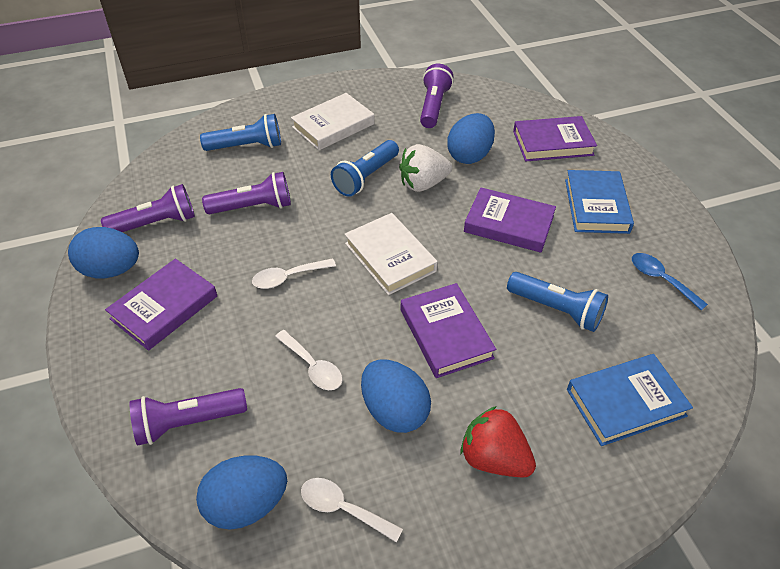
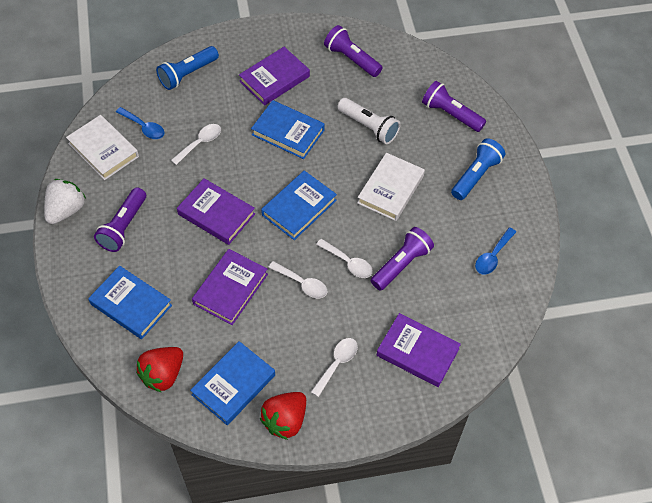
blue book: [565,170,634,234] [567,354,693,446] = 2 -> [88,266,172,339] [190,341,275,425] [251,100,325,159] [261,171,337,240] = 4
blue egg: [68,227,139,279] [196,456,287,530] [361,359,431,433] [447,113,495,164] = 4 -> none = 0
blue flashlight: [200,114,281,151] [331,140,399,197] [507,272,608,332] = 3 -> [156,46,219,90] [451,138,505,200] = 2
blue spoon: [632,253,708,310] = 1 -> [116,107,165,139] [475,227,516,275] = 2
red strawberry: [461,406,536,477] = 1 -> [136,347,183,393] [260,392,306,440] = 2
white flashlight: none = 0 -> [337,98,400,144] = 1
white spoon: [252,258,336,289] [275,330,343,390] [301,478,403,543] = 3 -> [171,124,221,165] [268,261,327,298] [311,338,358,397] [316,239,373,278] = 4

